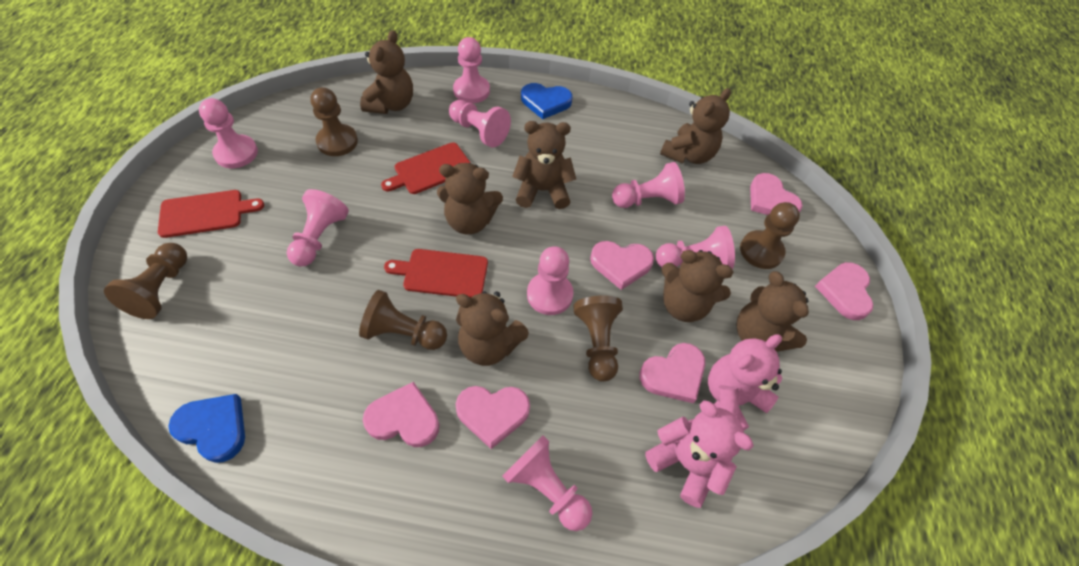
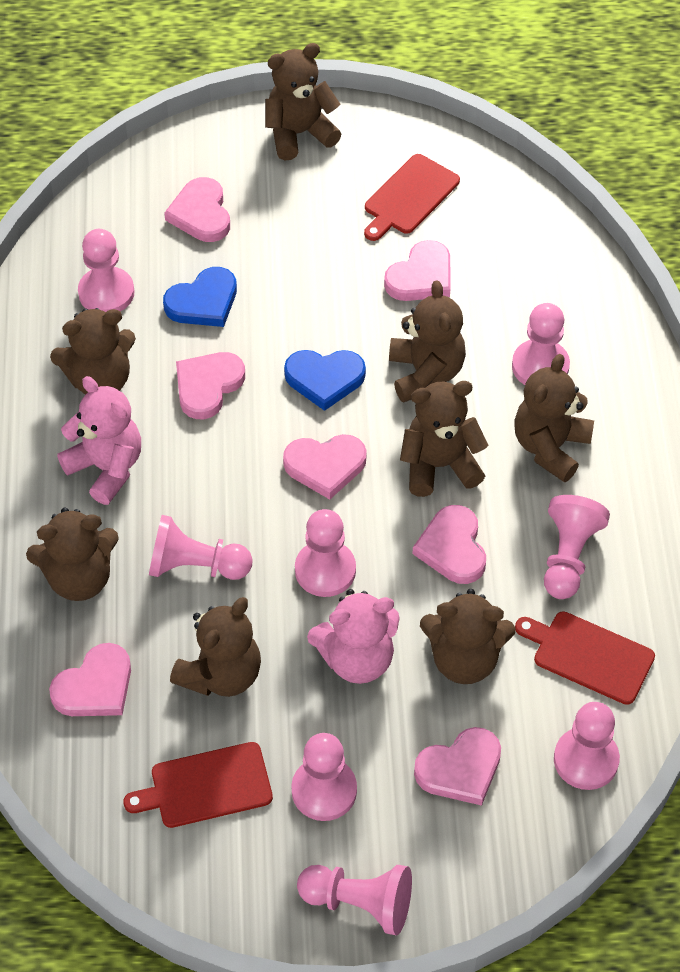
brown pawn: [104,243,187,319] [310,87,358,156] [359,290,447,350] [573,295,623,381] [740,202,800,269] = 5 -> none = 0
brown teddy bear: [360,30,413,114] [437,163,503,234] [456,291,529,366] [512,121,576,209] [660,88,731,164] [661,250,733,322] [736,271,809,352] = 7 -> [26,508,119,601] [50,308,136,395] [170,597,261,697] [265,43,341,160] [389,280,466,403] [400,381,489,497] [420,589,515,684] [514,354,594,482] = 8
pink heart: [363,382,439,447] [455,386,530,449] [590,241,654,290] [639,343,705,403] [750,173,803,215] [815,262,873,320] = 6 -> [49,643,131,716] [164,177,230,242] [176,352,245,419] [283,434,367,499] [384,240,450,301] [412,505,486,584] [414,727,501,806] = 7

